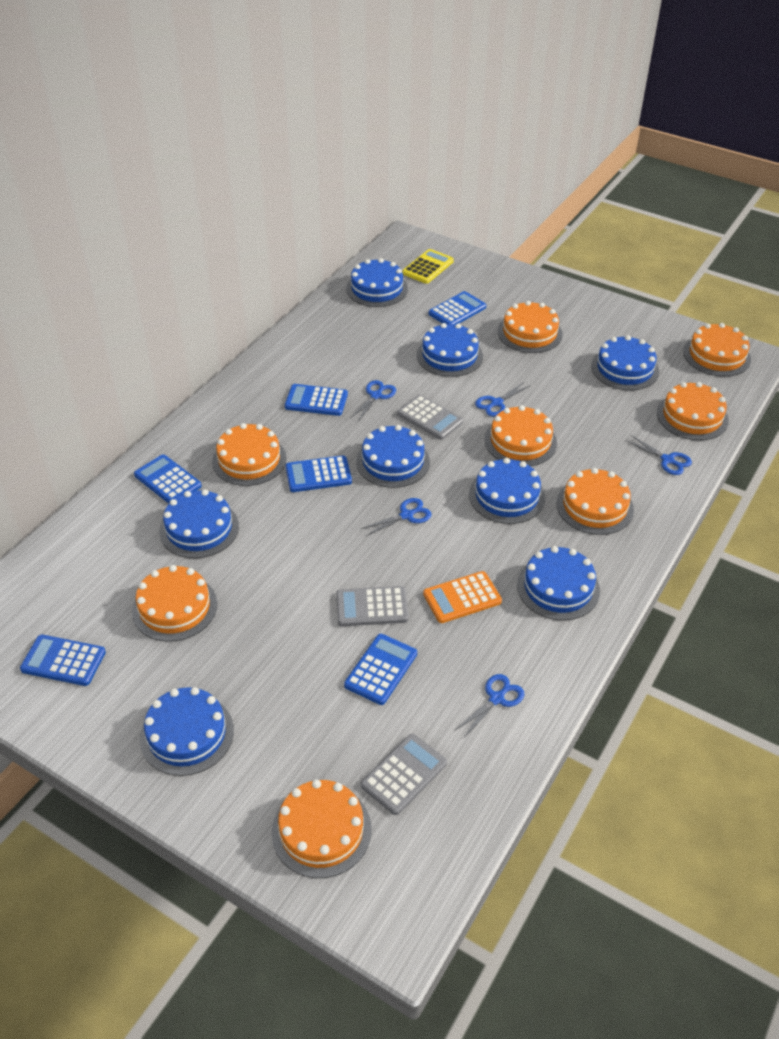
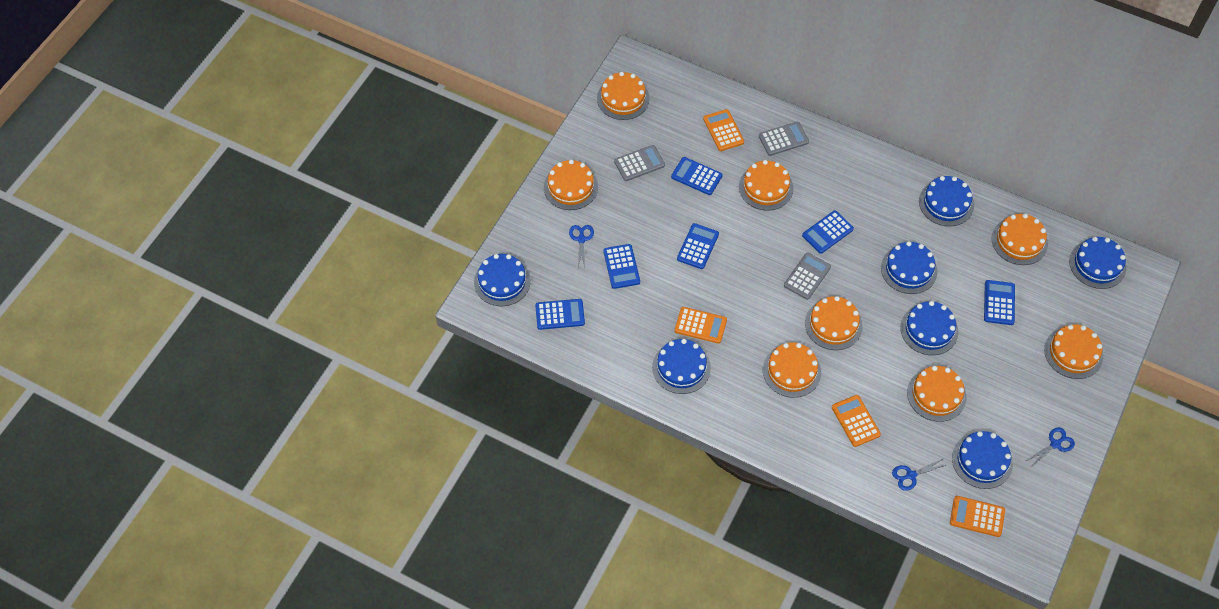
blue cake: [140,687,234,776] [160,489,239,558] [346,258,408,307] [356,425,430,488] [417,323,483,377] [469,458,545,524] [517,546,600,620] [591,335,659,390] = 8 -> [474,254,531,306] [652,339,711,394] [881,241,938,294] [900,301,958,355] [919,176,974,226] [952,431,1013,489] [1069,237,1126,289] = 7
blue scissors: [351,380,396,422] [361,498,432,536] [455,674,524,738] [475,382,531,416] [625,435,692,475] = 5 -> [569,225,594,268] [892,458,946,491] [1026,428,1075,465] = 3
orange calculator: [423,571,502,623] = 1 -> [675,307,727,344] [703,109,744,151] [832,395,881,447] [950,496,1005,537] = 4
yellow calculator: [402,249,454,284] = 1 -> none = 0

